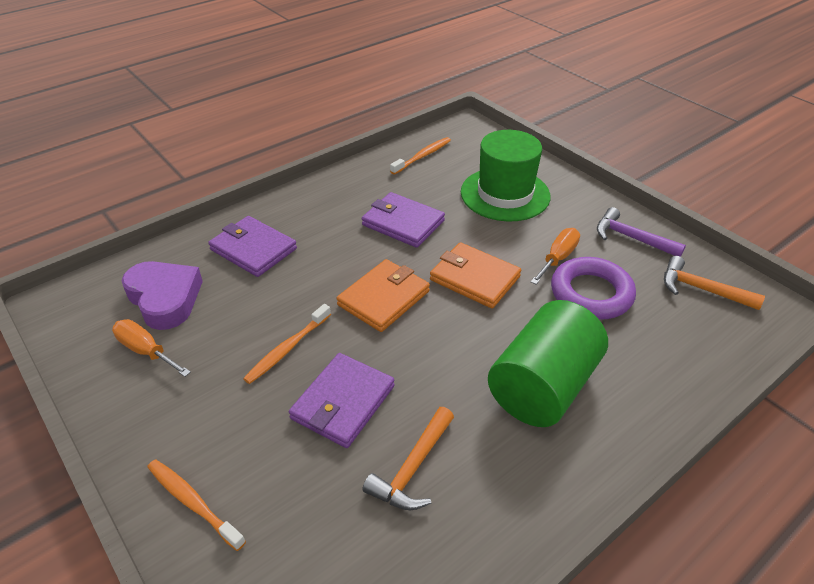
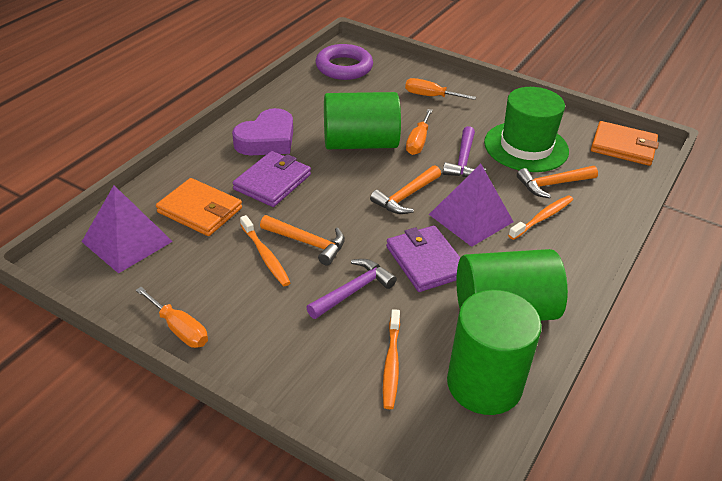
green cylinder: [488,300,608,427] = 1 -> [324,92,401,149] [447,290,542,415] [456,249,568,321] = 3
orange hammer: [362,407,454,510] [664,256,765,310] = 2 -> [260,215,345,266] [370,165,441,214] [517,166,598,198] = 3
orange screwdriver: [112,319,191,377] [531,228,580,285] = 2 -> [136,287,208,348] [405,78,476,100] [406,109,433,155] = 3
purple hammer: [597,207,686,257] = 1 -> [306,259,397,319] [442,126,486,177] = 2
purple pyramid: none = 0 -> [82,185,173,274] [429,164,514,247] = 2
purple wallet: [208,216,297,277] [289,353,395,448] [362,192,445,248] = 3 -> [233,151,311,207] [386,225,460,292] = 2

